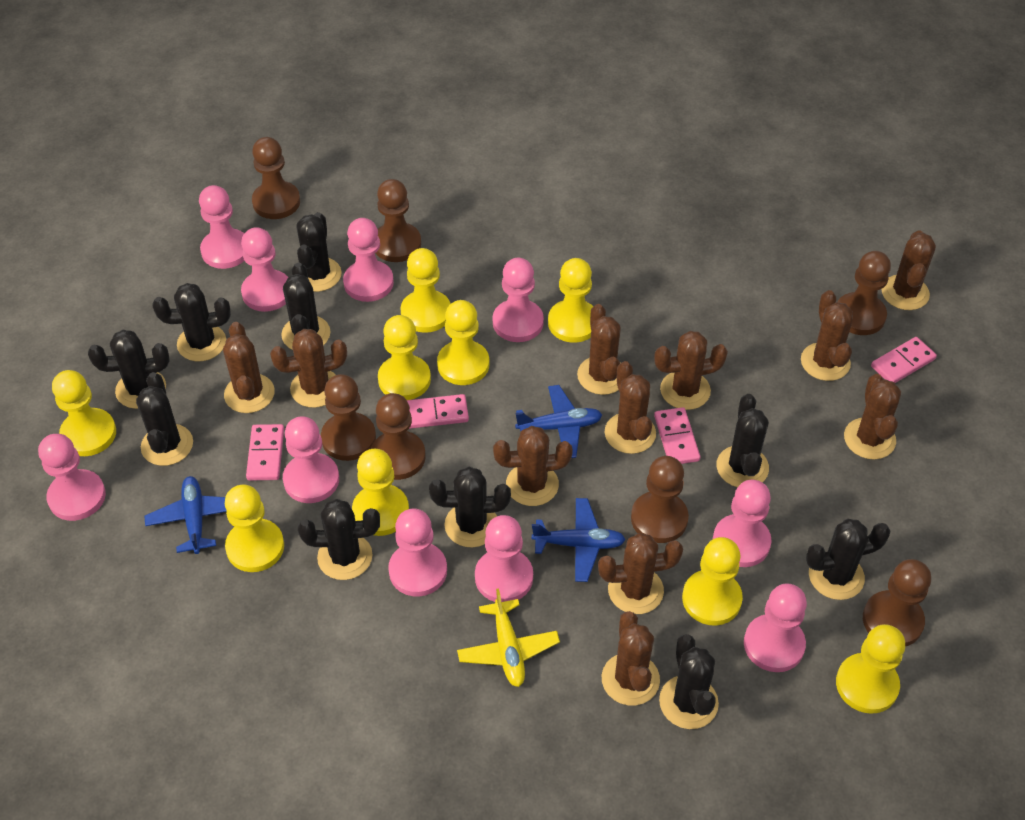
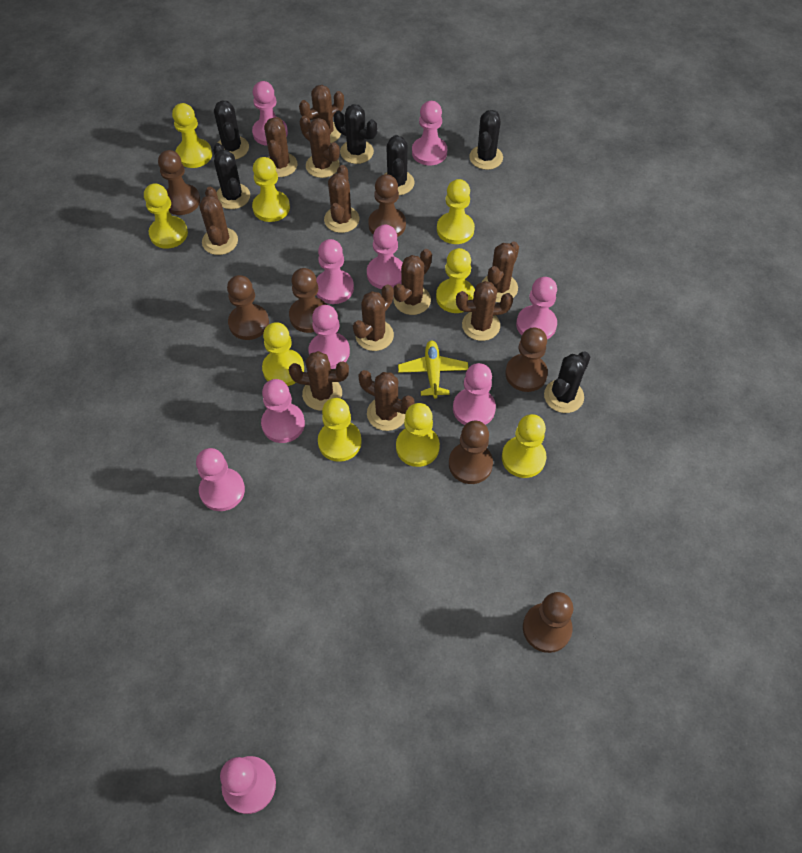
black cactus: [88,330,169,409] [136,372,193,466] [153,283,231,361] [281,263,331,350] [296,212,342,292] [298,499,380,580] [429,467,511,548] [659,634,719,729] [716,394,769,487] [806,519,891,600] = 10 -> [213,143,250,209] [214,100,249,160] [334,104,377,164] [385,135,415,195] [469,110,503,170] [544,351,590,413] = 6
blue plane: [144,476,227,554] [515,385,602,458] [532,498,626,582] = 3 -> none = 0
pink domino: [246,424,284,480] [407,394,469,429] [654,407,700,464] [871,337,937,383] = 4 -> none = 0

